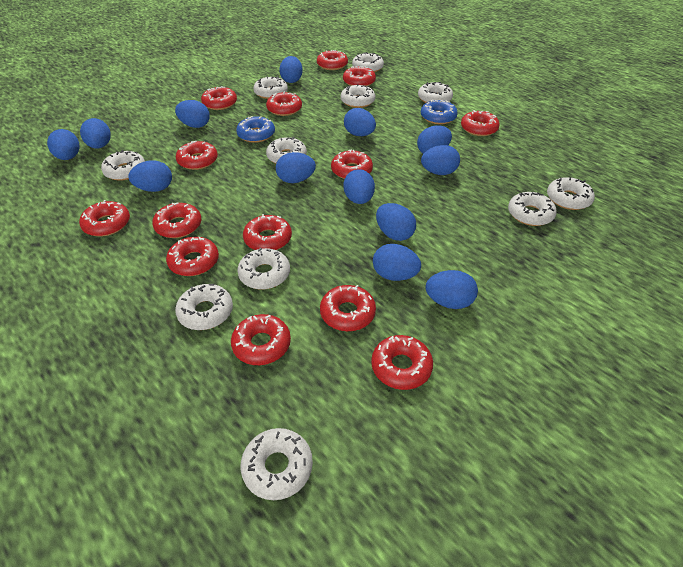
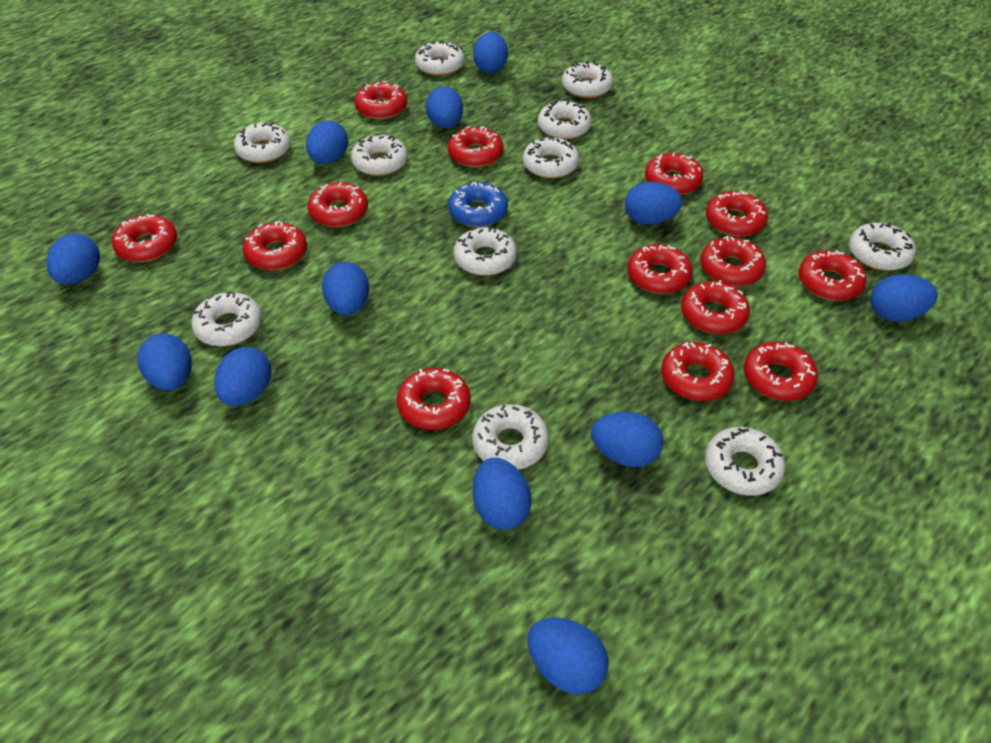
blue donut: [236,116,275,143] [421,100,458,124] = 2 -> [448,182,508,227] = 1
blue egg: [47,129,79,160] [80,118,111,149] [128,160,172,192] [175,100,210,128] [276,152,316,183] [279,56,303,83] [343,169,375,204] [344,108,376,136] [373,244,421,281] [376,203,416,241] [417,126,452,154] [421,145,460,175] [426,270,478,309] = 13 -> [46,233,100,285] [137,333,191,390] [214,347,271,406] [306,121,348,164] [322,262,369,315] [426,86,463,128] [473,32,508,73] [473,458,531,530] [527,618,609,695] [591,412,663,467] [625,182,682,225] [870,274,938,322] = 12

